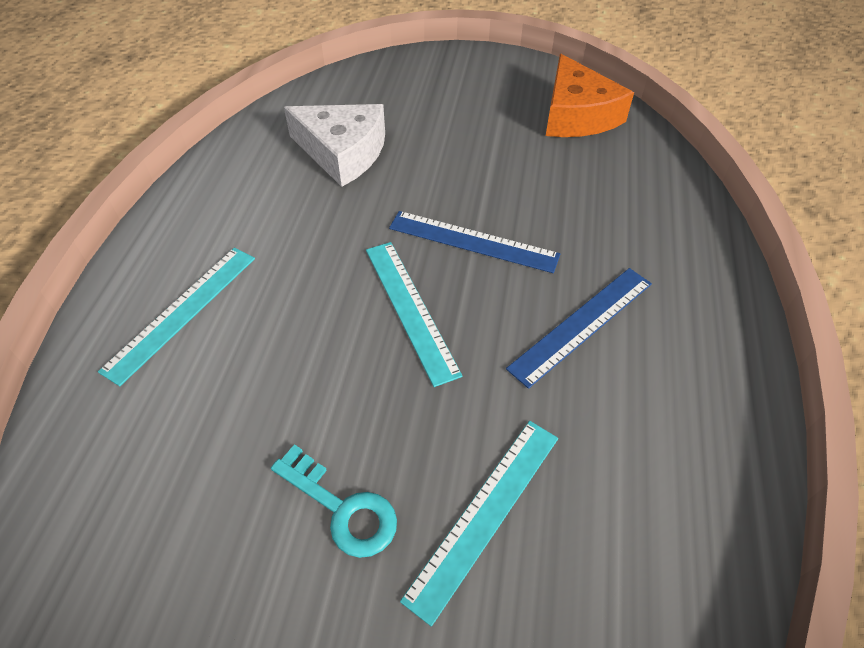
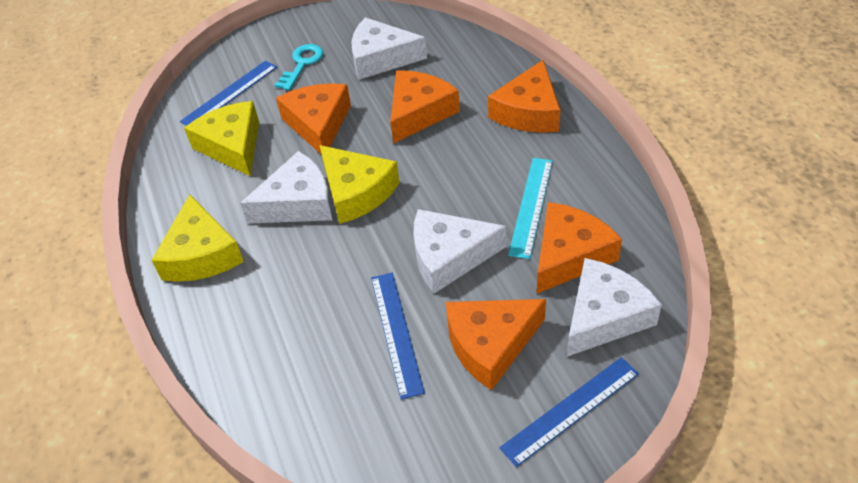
blue ruler: [389,211,560,273] [506,268,652,389] = 2 -> [180,60,277,126] [371,273,425,399] [499,357,639,467] = 3
orange cheese: [546,54,634,137] = 1 -> [276,83,351,155] [390,70,460,144] [446,299,546,390] [488,60,560,133] [537,202,622,294] = 5
turquoise ruler: [98,248,255,386] [366,242,463,387] [400,421,558,627] = 3 -> [508,158,553,259] = 1
white cheese: [284,104,385,187] = 1 -> [240,151,332,224] [351,17,427,80] [413,209,506,294] [567,258,662,357] = 4
yellow cheese: none = 0 -> [151,195,244,282] [184,101,259,176] [320,145,400,224] = 3

